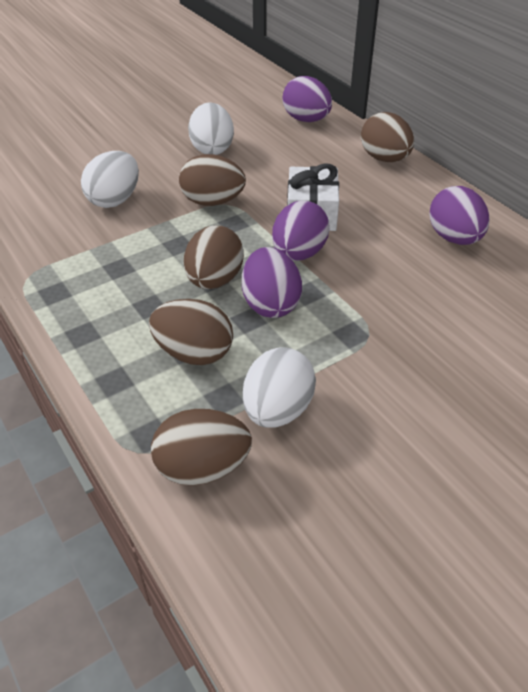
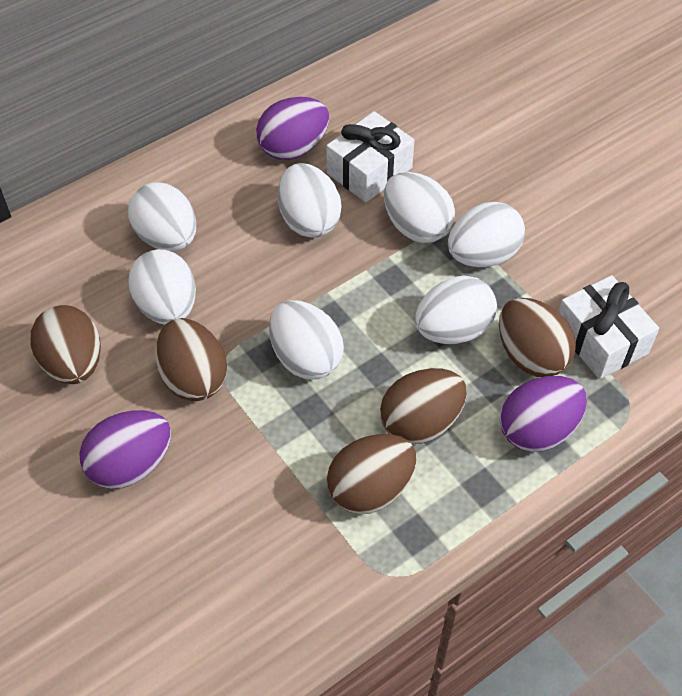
purple egg: [242,247,302,318] [272,200,330,261] [282,76,332,122] [429,186,490,245] = 4 -> [79,410,171,489] [256,97,329,160] [500,376,587,452] = 3
white egg: [81,151,139,208] [188,102,234,155] [243,347,316,428] = 3 -> [128,182,196,251] [129,249,196,325] [269,300,344,380] [278,163,341,238] [384,172,455,243] [415,276,497,344] [448,202,525,267] = 7
white gift: [287,163,339,231] = 1 -> [326,111,414,203] [558,275,659,379] = 2

